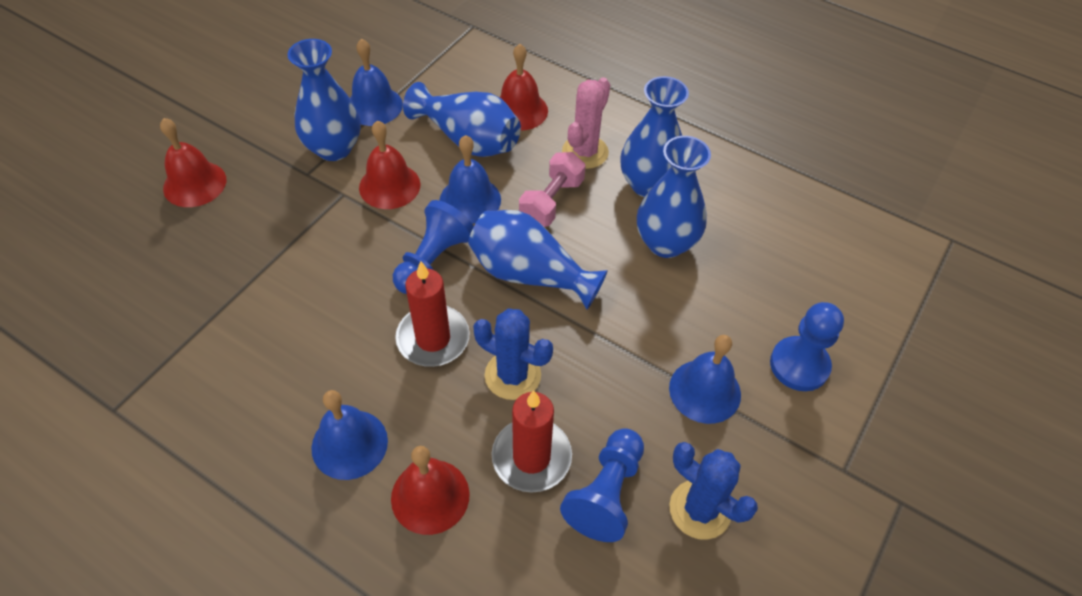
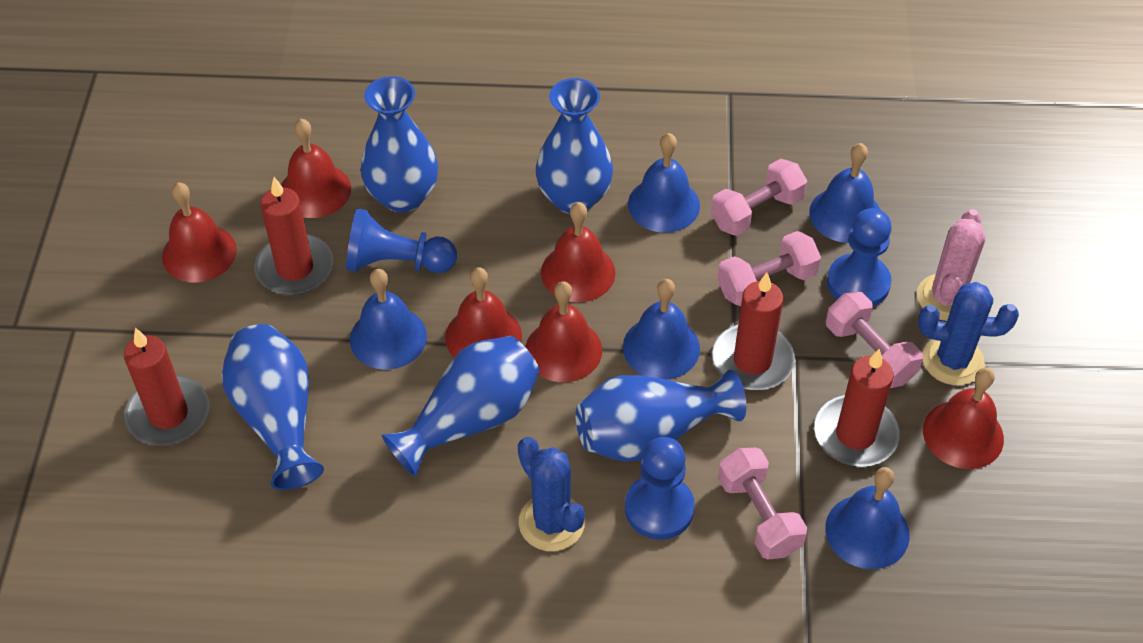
blue bell: [311,390,388,480] [350,39,403,126] [439,135,501,224] [669,335,741,424] = 4 -> [350,269,427,370] [623,279,700,379] [628,133,700,233] [809,143,880,243] [825,467,910,569] = 5
pink dumbbell: [519,152,586,227] = 1 -> [711,159,807,236] [717,231,821,306] [718,448,807,559] [826,292,923,388] = 4
red bell: [160,118,226,207] [359,120,420,209] [391,446,470,535] [500,44,548,131] = 4 -> [162,183,237,283] [281,119,351,218] [445,267,522,358] [525,281,602,382] [541,202,616,302] [923,367,1004,469] = 6
red candle: [395,261,470,367] [492,391,572,493] = 2 -> [124,328,209,446] [254,177,334,295] [712,273,795,390] [814,349,900,467] = 4

